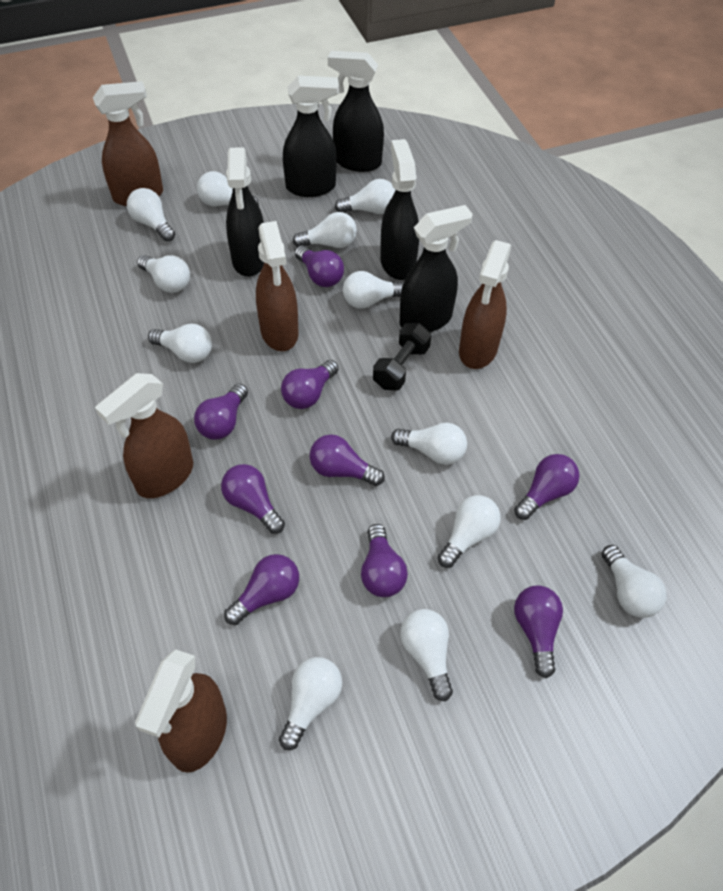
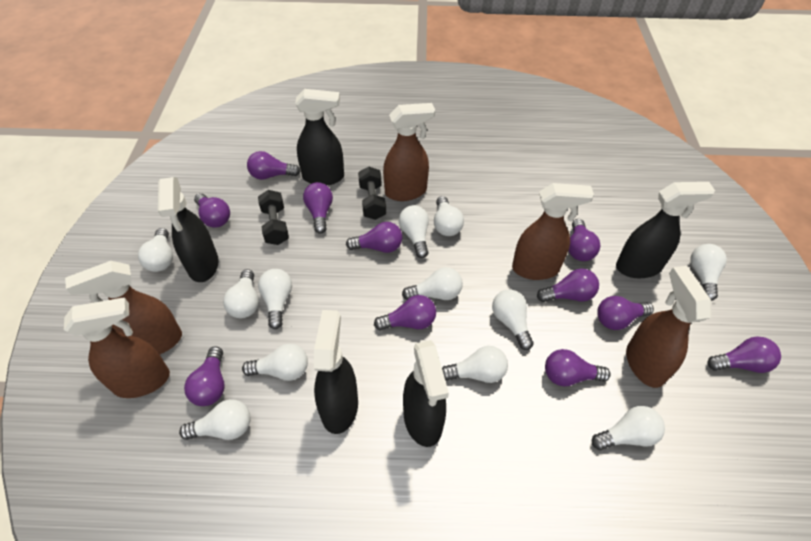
black dumbbell: [373,323,432,390] = 1 -> [258,190,289,245] [358,167,386,220] = 2
purple light bulb: [194,383,248,440] [221,464,285,534] [224,554,299,625] [281,360,339,409] [295,246,344,287] [310,434,385,486] [361,524,408,597] [514,454,579,520] [514,586,563,678] = 9 -> [184,347,224,406] [194,193,230,228] [247,151,300,180] [303,182,333,234] [346,222,402,253] [374,295,436,330] [537,268,599,302] [545,349,611,387] [569,219,600,261] [597,296,654,330] [708,336,781,373] = 11

